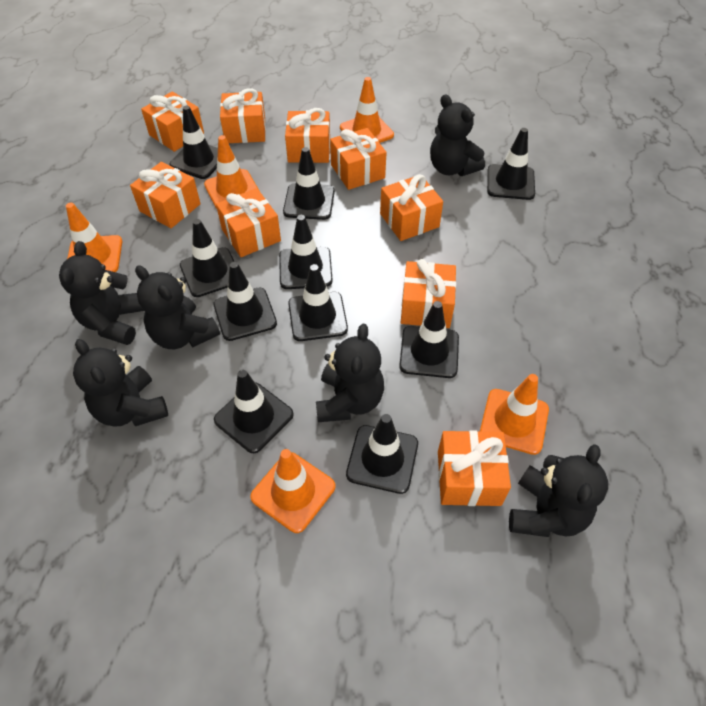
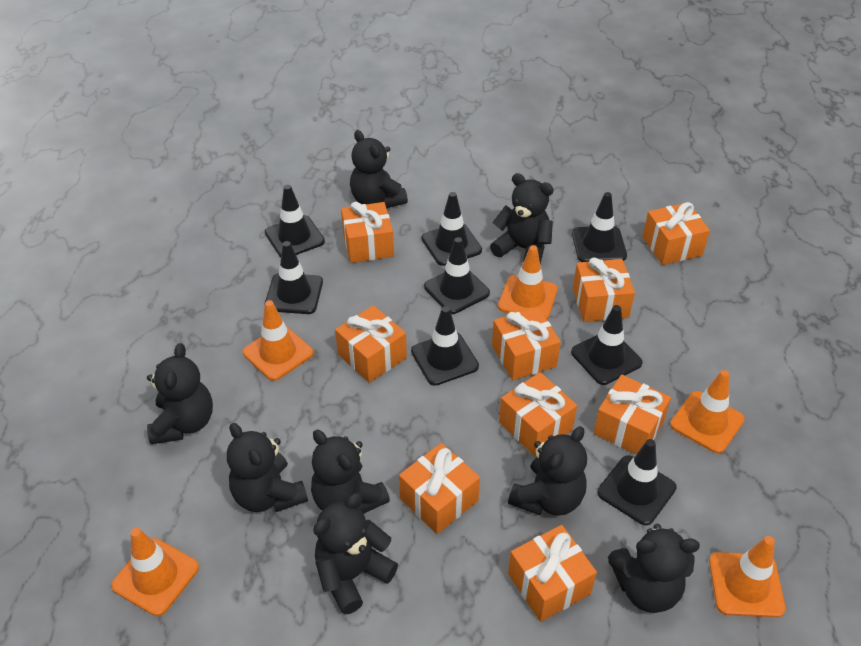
black teddy bear: [59,241,144,345] [73,339,168,427] [135,265,220,349] [316,324,384,422] [430,94,485,176] [509,444,608,537] = 6 -> [147,343,213,444] [227,423,308,512] [311,430,390,514] [313,493,398,615] [350,130,408,208] [490,173,553,264] [508,426,587,516] [608,524,700,613] = 8
black traffic cone: [170,106,218,179] [180,219,235,297] [213,262,277,341] [214,370,294,453] [279,215,333,289] [283,147,335,220] [288,264,348,341] [346,414,418,494] [399,301,459,378] [487,128,535,200] = 10 -> [265,185,325,257] [265,241,323,314] [411,306,479,386] [422,192,482,266] [424,237,490,314] [571,305,643,385] [572,192,627,262] [597,439,677,525] = 8

